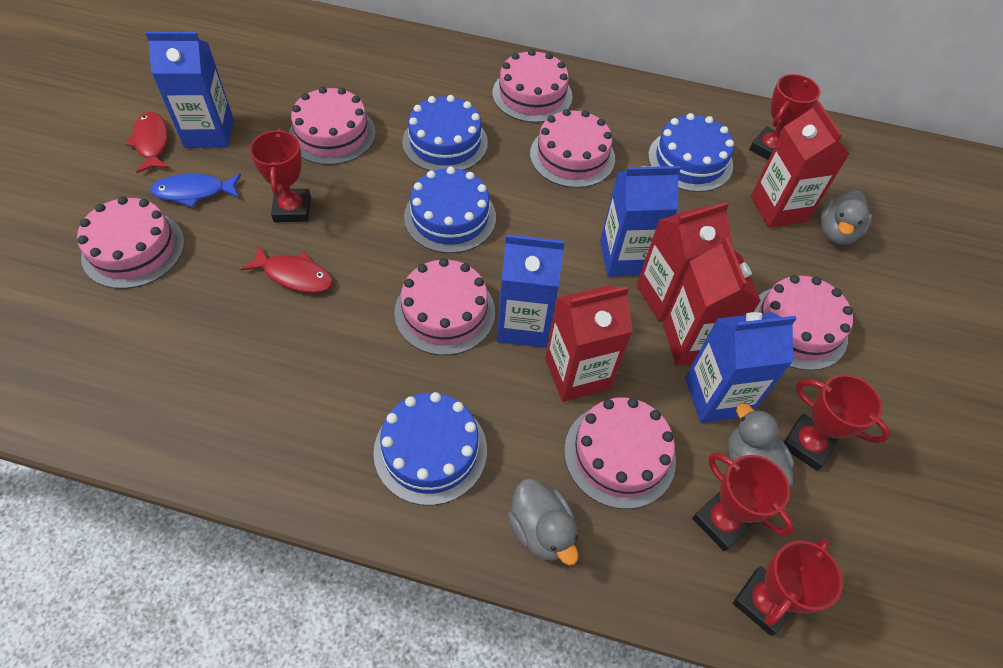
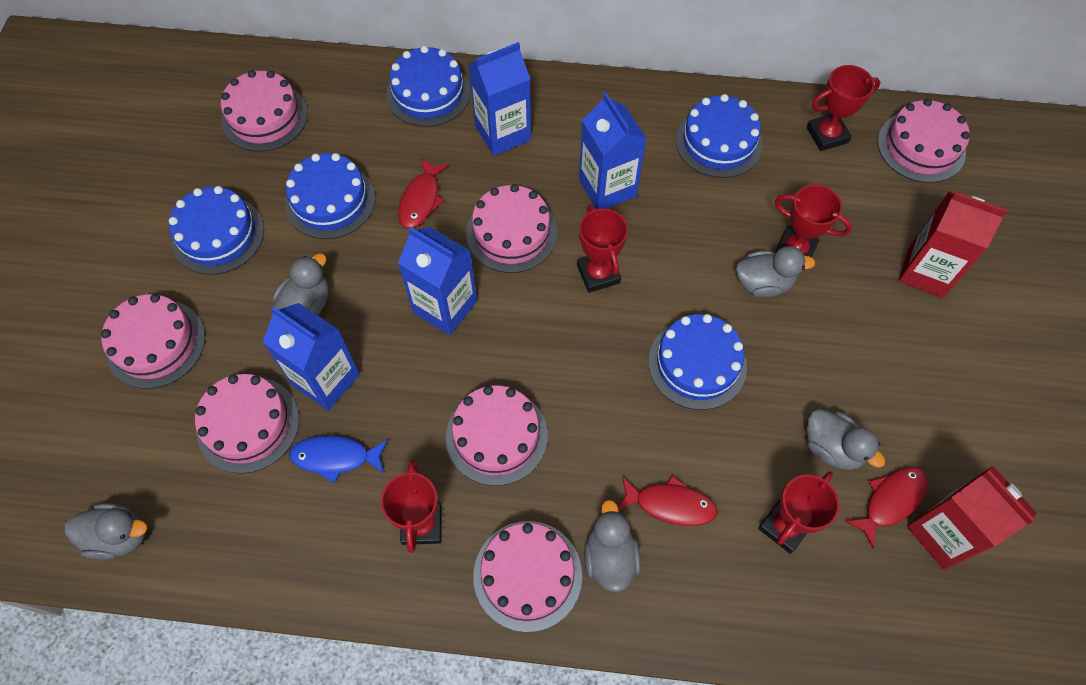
blue cake: [373,392,487,505] [402,95,488,171] [404,167,496,253] [648,113,734,192] = 4 -> [169,186,264,275] [285,153,375,239] [386,46,470,127] [648,314,747,410] [676,94,762,178] = 5
grey duck: [508,479,579,565] [728,403,794,487] [821,190,872,245] = 3 -> [64,503,147,560] [273,253,329,315] [584,500,641,592] [736,246,815,298] [806,409,886,470] = 5
red carton: [545,285,633,402] [636,202,733,322] [663,237,761,366] [751,101,849,228] = 4 -> [898,191,1008,298] [907,466,1037,570] = 2
red fish: [125,112,169,173] [241,246,333,293] = 2 -> [398,158,449,228] [618,475,718,526] [845,467,928,549] = 3

